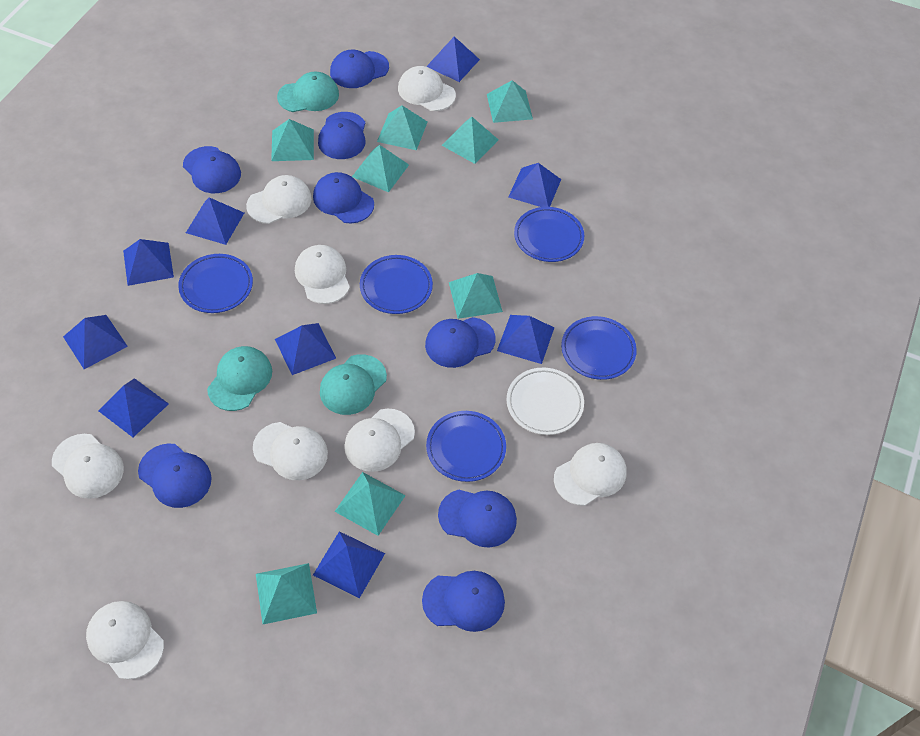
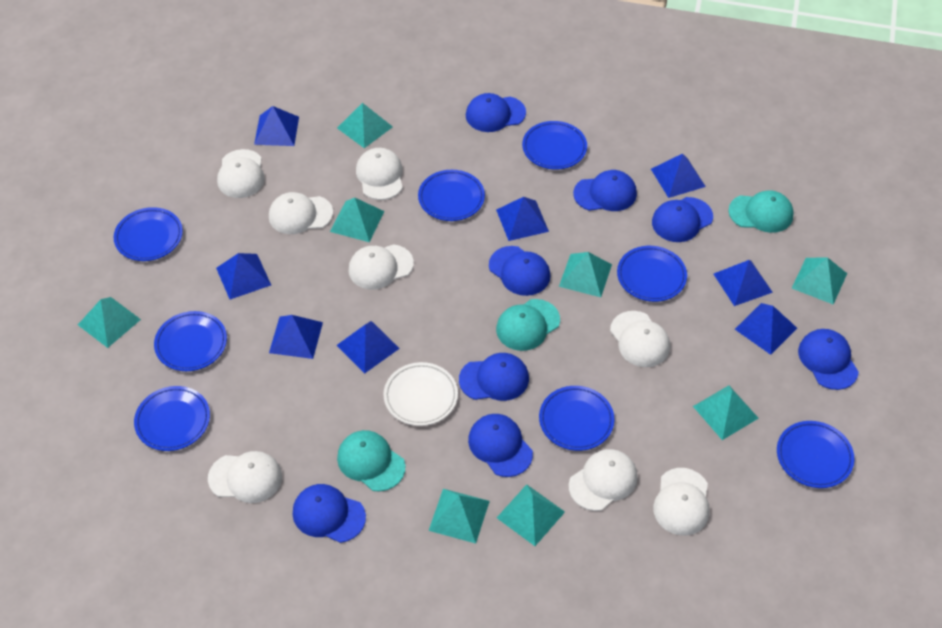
blue plate: [178,254,253,313] [360,255,433,314] [426,411,506,482] [514,207,584,262] [561,316,637,380] = 5 -> [114,207,183,261] [134,386,210,451] [154,311,227,371] [418,170,485,221] [522,121,587,170] [539,386,615,451] [617,246,687,302] [777,421,854,488] = 8
blue pyramid: [63,315,128,369] [99,378,169,437] [123,239,174,286] [186,197,244,245] [275,323,336,375] [313,531,385,598] [426,37,480,82] [497,315,554,364] [509,163,561,207] = 9 -> [216,253,271,300] [254,106,299,146] [269,315,323,359] [336,321,400,373] [496,197,549,241] [651,154,706,198] [714,260,773,306] [735,303,797,355] = 8

